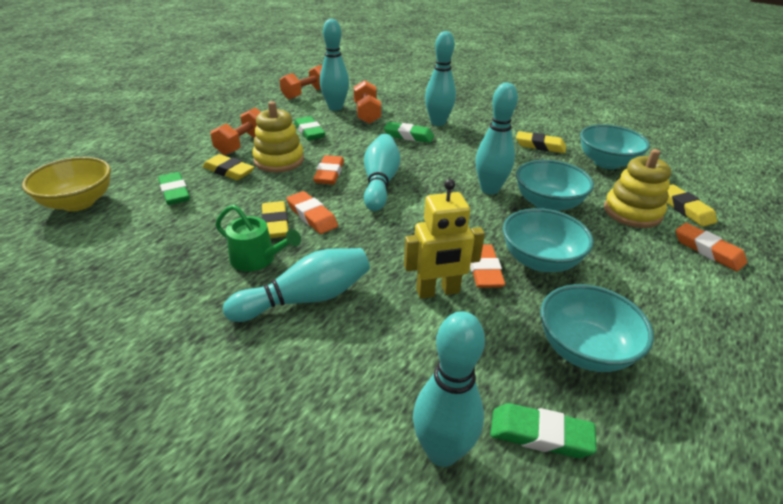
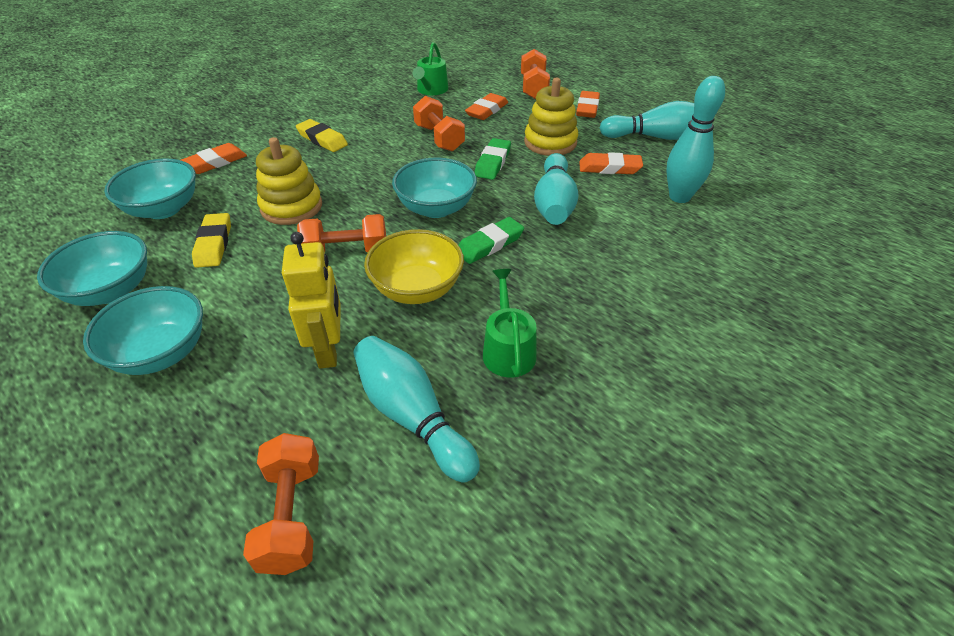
green eraser: [158,172,190,205] [294,116,325,140] [384,122,434,143] [490,403,597,458] = 4 -> [459,217,524,264] [475,138,511,180] = 2
green watering can: [215,205,301,272] = 1 -> [413,42,449,95] [483,269,537,377] = 2
orange dumbbell: [210,108,261,155] [280,65,322,99] [354,80,381,124] = 3 -> [243,433,319,575] [297,214,386,253] [413,96,465,151] [521,49,550,99] = 4
turquoise bowling pin: [223,248,370,322] [320,19,349,111] [364,134,400,211] [413,311,485,467] [425,31,456,126] [476,83,518,194] = 6 -> [354,336,480,482] [534,153,579,225] [600,101,694,140] [666,76,725,203] = 4
yellow eraser: [203,154,254,180] [262,201,288,238] [516,131,566,153] [666,184,717,227] = 4 -> [192,213,231,268] [296,119,348,152] = 2

